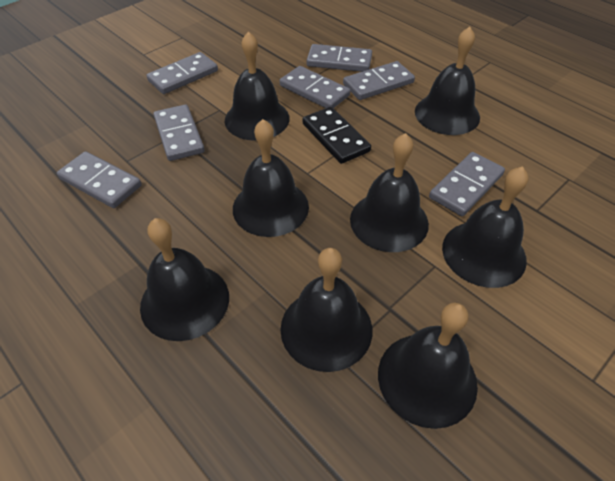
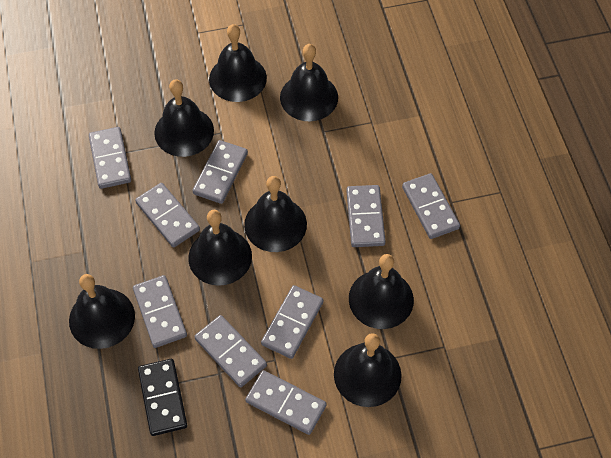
grey domino: [57,151,142,208] [146,52,218,94] [153,104,205,161] [280,66,350,108] [306,44,372,72] [343,61,415,100] [429,152,505,216] = 7 -> [89,127,131,189] [133,275,187,348] [135,183,200,247] [192,140,248,204] [194,315,267,387] [245,370,326,435] [261,285,323,359] [346,185,386,247] [402,173,460,239] = 9

